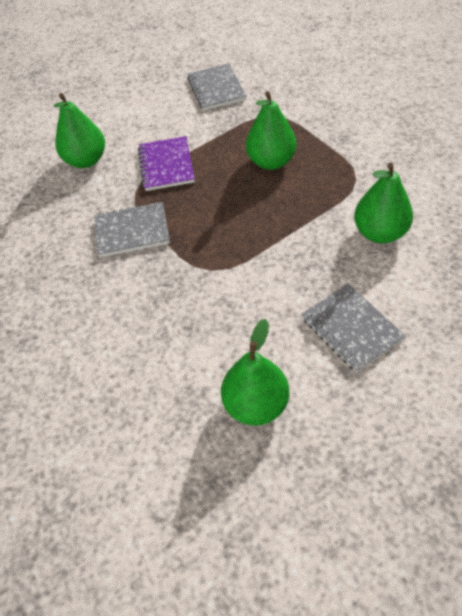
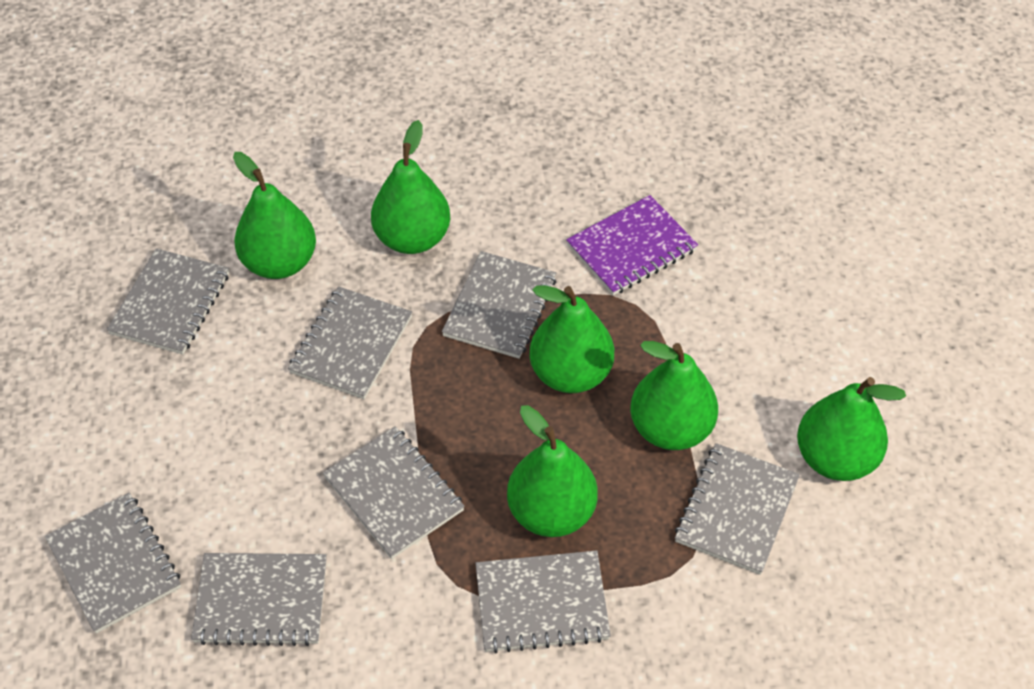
green pear: [54,93,105,168] [221,319,289,426] [246,91,296,170] [354,162,413,243] = 4 -> [233,152,316,279] [371,120,450,254] [507,405,598,537] [529,285,614,393] [630,341,718,450] [797,377,906,481] = 6
grey notebook: [94,202,170,257] [187,64,246,111] [302,283,405,373] = 3 -> [45,493,181,633] [107,248,229,354] [191,553,327,646] [288,286,412,399] [323,426,465,559] [442,251,556,359] [475,550,611,653] [675,443,800,575] = 8

